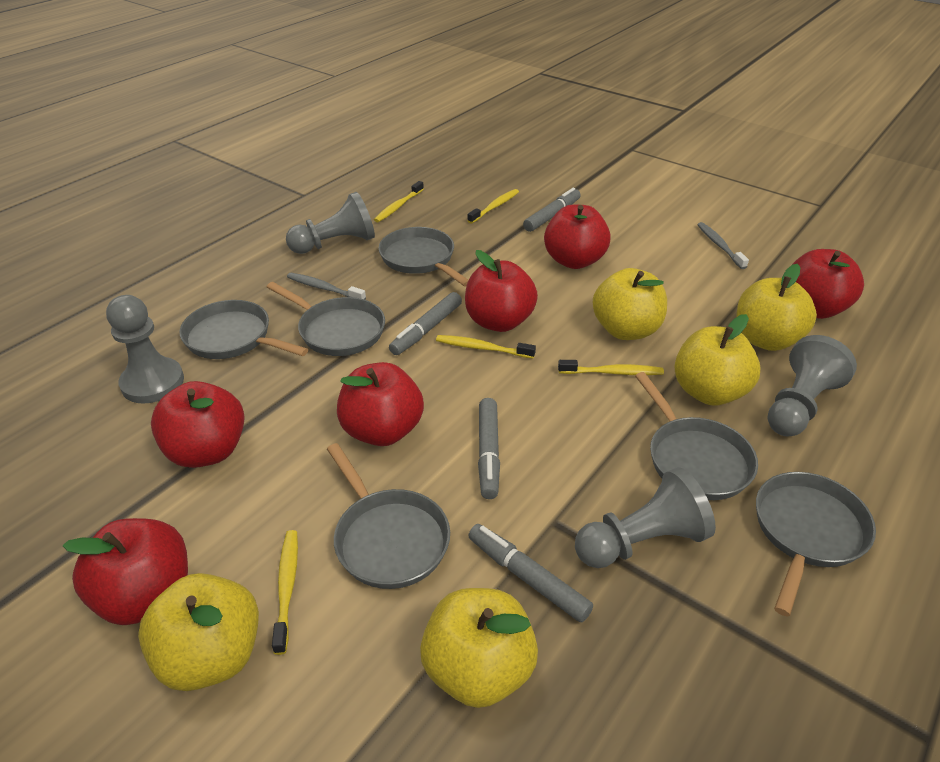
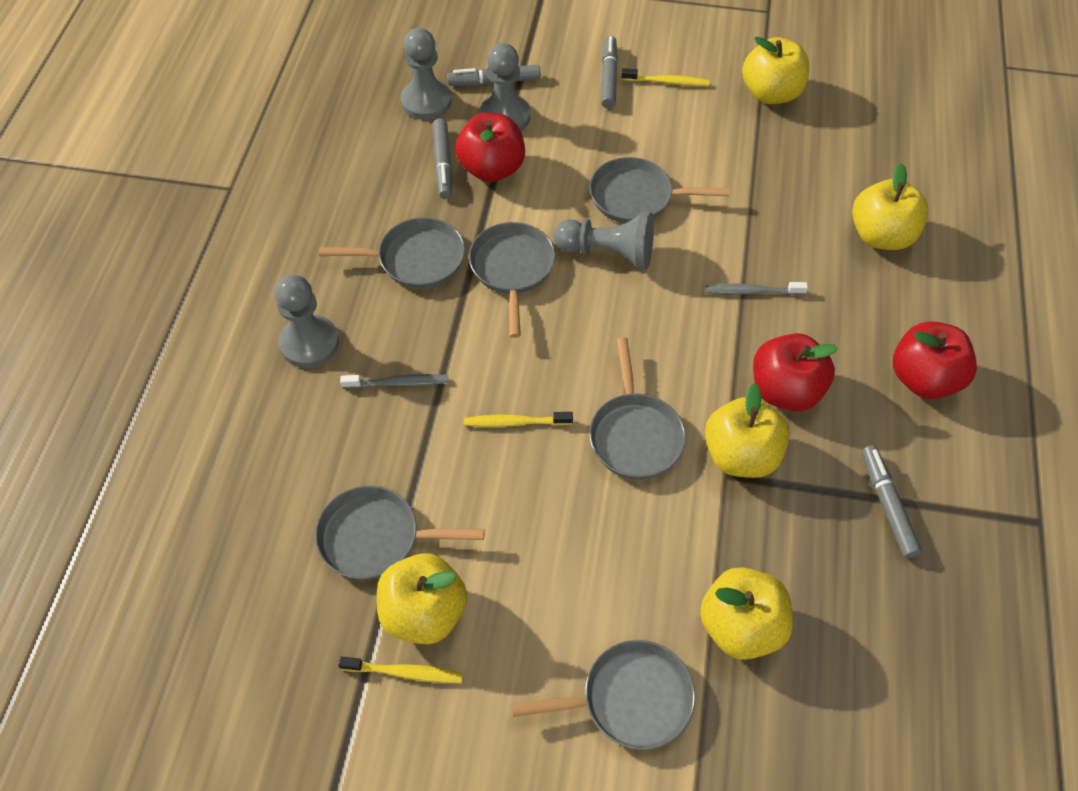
red apple: [63,518,188,625] [151,381,245,468] [337,362,424,446] [465,250,538,332] [544,204,611,269] [792,249,864,319] = 6 -> [455,113,525,182] [753,333,838,411] [893,321,977,399] = 3
yellow toothbrush: [272,530,298,655] [374,181,424,223] [436,335,536,359] [467,189,519,224] [558,360,664,375] = 5 -> [338,656,463,683] [464,412,573,427] [621,68,709,86] = 3

